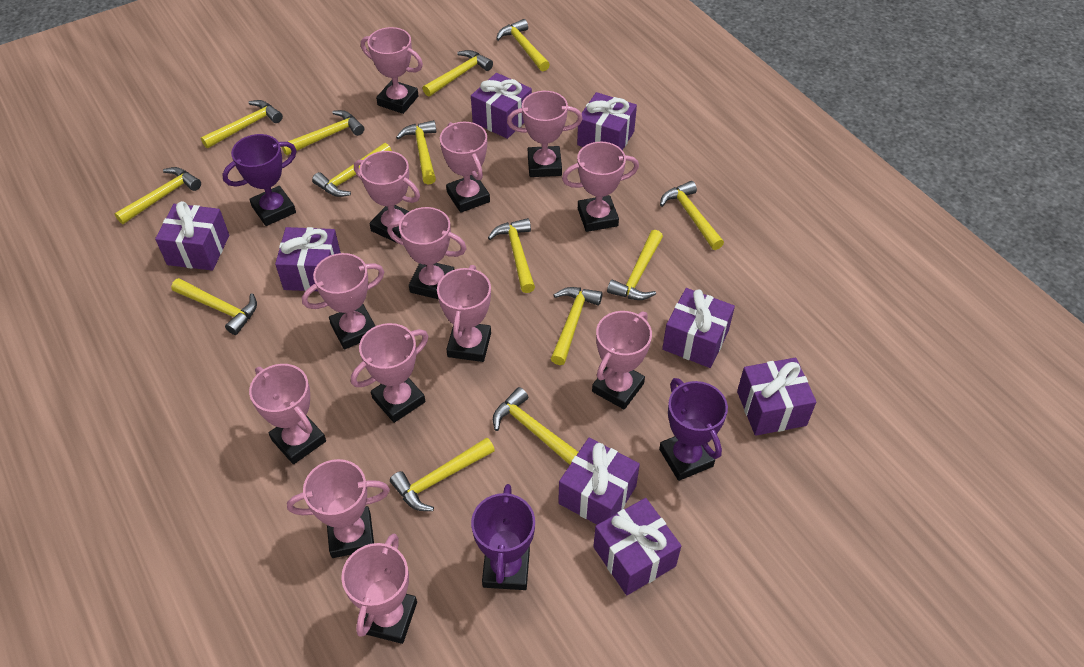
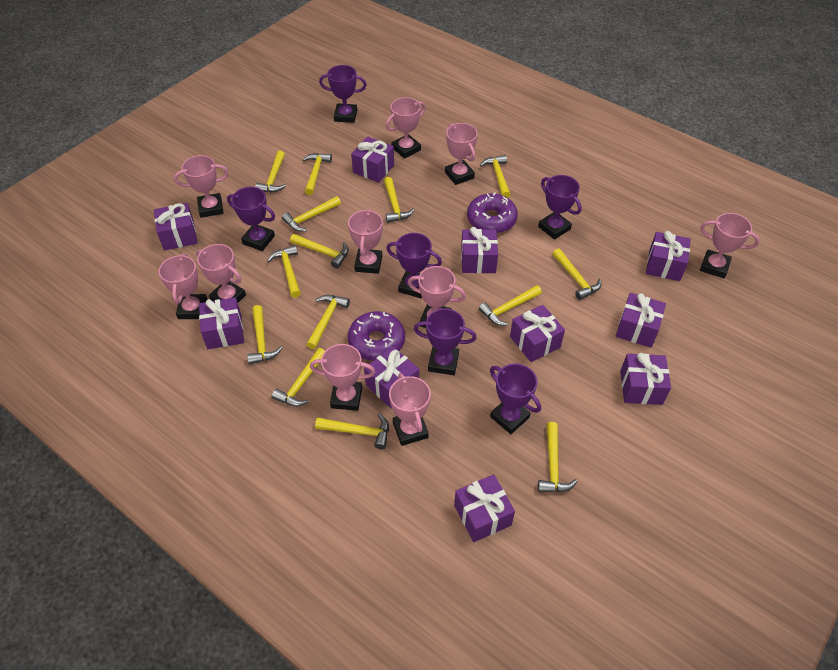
pink trophy: [249,364,326,464] [287,459,390,558] [302,253,384,349] [341,533,417,644] [351,323,428,423] [354,151,420,243] [361,27,423,114] [387,207,467,299] [437,265,491,362] [440,122,490,213] [507,91,583,177] [562,142,639,232] [592,311,652,409] = 13 -> [159,253,207,319] [174,155,229,218] [196,244,246,303] [310,344,375,411] [348,209,383,274] [386,97,426,159] [389,373,431,446] [408,266,466,328] [445,123,478,185] [700,213,760,278] = 10
purple donut: none = 0 -> [348,311,405,361] [467,192,518,233] = 2
purple gift: [155,201,229,271] [275,227,341,291] [471,73,532,139] [558,438,640,525] [577,92,637,150] [593,498,681,595] [662,288,735,368] [737,358,816,436] = 8 -> [154,203,198,251] [199,297,244,349] [351,137,394,183] [364,346,419,408] [454,474,515,542] [461,227,498,273] [510,305,565,362] [616,293,666,348] [620,353,671,405] [646,231,691,281] = 10
purple trophy: [222,134,297,226] [471,484,535,590] [659,378,728,481] = 3 -> [227,187,275,251] [319,65,367,123] [386,233,442,298] [414,309,477,375] [490,363,541,434] [538,175,582,240] = 6

